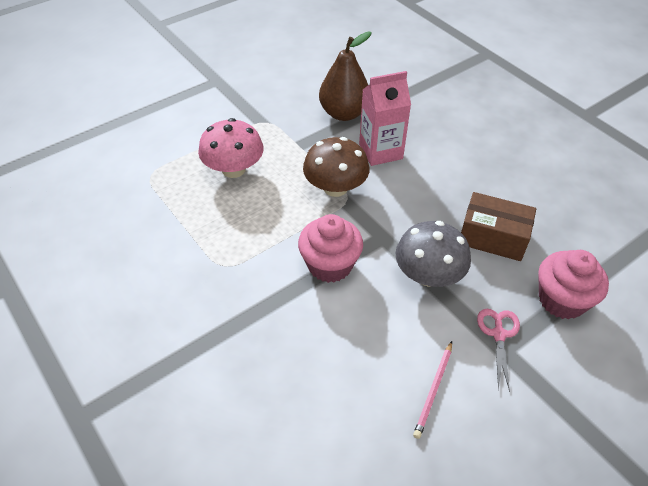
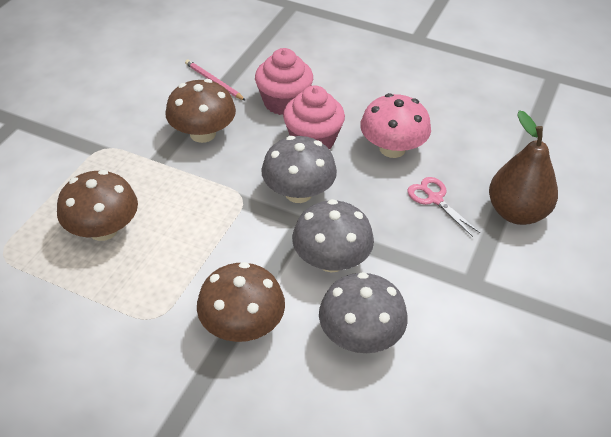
brown box: [461,192,536,261] = 1 -> none = 0
brown mushroom: [303,137,369,197] = 1 -> [57,170,138,241] [165,79,236,143] [197,262,285,342] = 3
grey mushroom: [396,221,471,287] = 1 -> [261,136,337,203] [292,199,374,272] [319,272,408,353] = 3
pink carton: [359,71,411,166] = 1 -> none = 0

